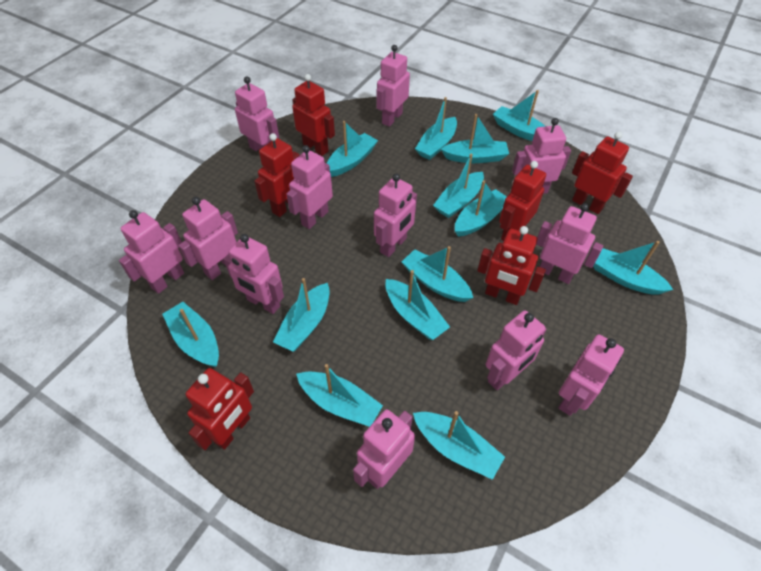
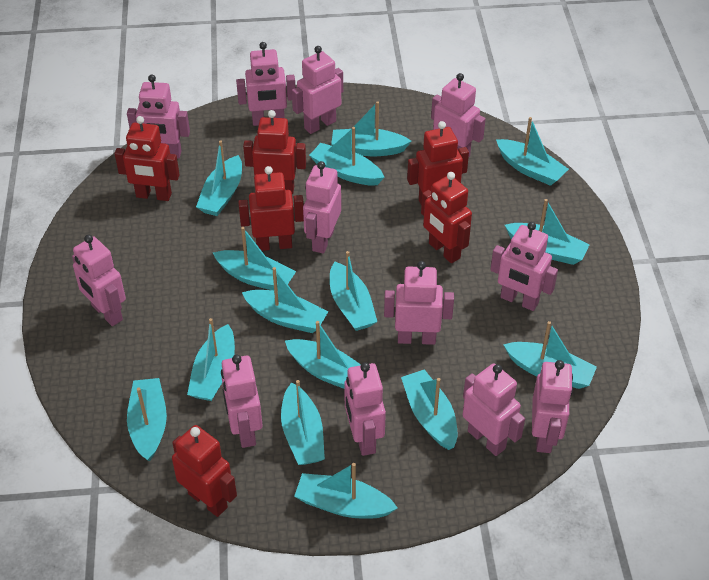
turquoise boat: [162,302,219,367] [273,278,330,352] [296,364,383,427] [327,121,378,177] [385,270,450,340] [402,246,473,302] [413,411,505,480] [415,97,457,160] [433,154,484,218] [441,114,509,163] [455,180,507,237] [493,90,545,141] [593,241,673,295] = 13 -> [127,378,167,462] [187,318,235,401] [196,140,242,216] [213,227,296,290] [242,267,328,333] [281,380,325,465] [285,321,361,389] [294,463,398,519] [309,127,385,186] [330,251,377,331] [331,101,412,156] [401,369,457,450] [496,117,569,186] [503,321,597,389] [505,199,590,265] = 15

